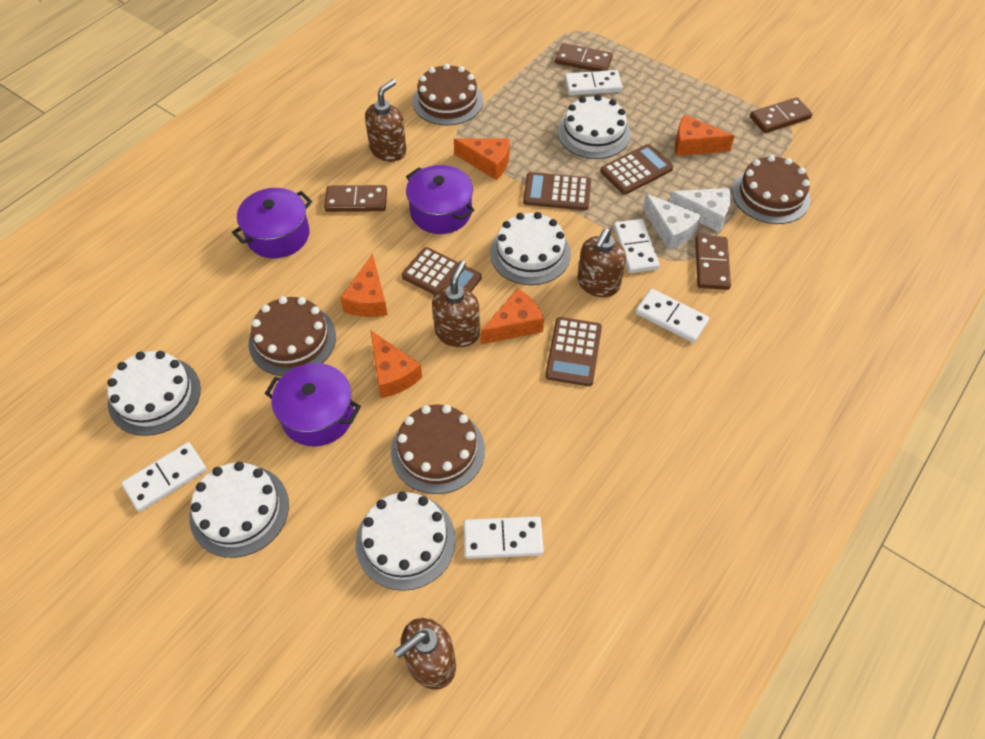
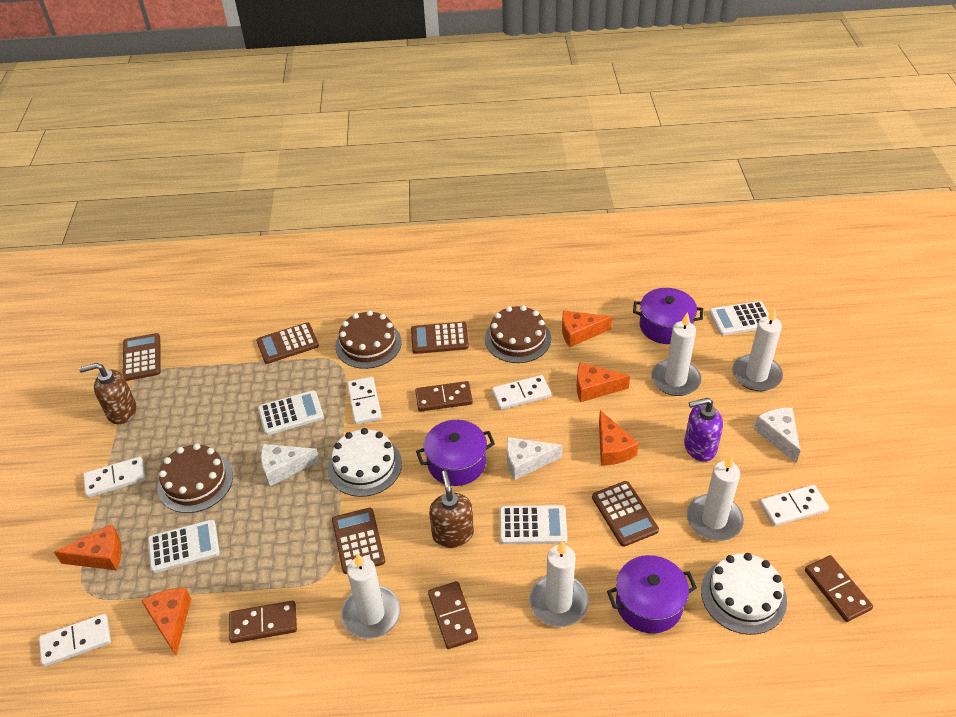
brown cake: [249,296,336,376] [391,404,485,494] [413,63,483,125] [732,155,811,224] = 4 -> [157,443,233,513] [335,310,402,369] [485,305,551,363] = 3
brown calculator: [402,247,481,295] [523,172,591,211] [545,317,602,386] [600,144,673,195] = 4 -> [122,333,161,381] [256,322,319,364] [332,508,385,574] [411,322,469,354] [592,481,659,547] = 5
brown soap dispenser: [365,79,406,162] [394,618,456,689] [432,261,480,347] [577,228,626,297] = 4 -> [79,363,136,424] [429,471,474,548] = 2
purple soap dispenser: none = 0 -> [684,398,723,462] = 1
white cake: [107,351,201,436] [189,462,289,558] [356,492,456,591] [490,212,571,285] [558,95,631,159] = 5 -> [328,428,402,497] [701,553,787,635] = 2
white calculator: none = 0 -> [148,520,220,573] [258,390,324,435] [500,505,567,544] [709,301,769,335] = 4
white candle: none = 0 -> [341,553,401,639] [529,541,589,627] [651,312,701,396] [687,455,744,541] [732,307,783,391] = 5
white cheese: [643,194,701,250] [669,188,731,232] = 2 -> [261,444,320,486] [507,437,563,480] [754,408,800,463] = 3

